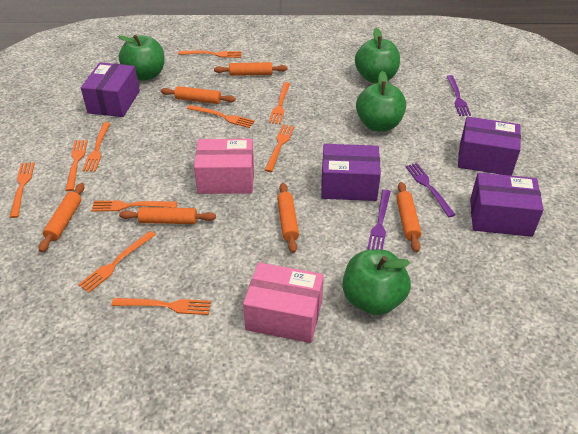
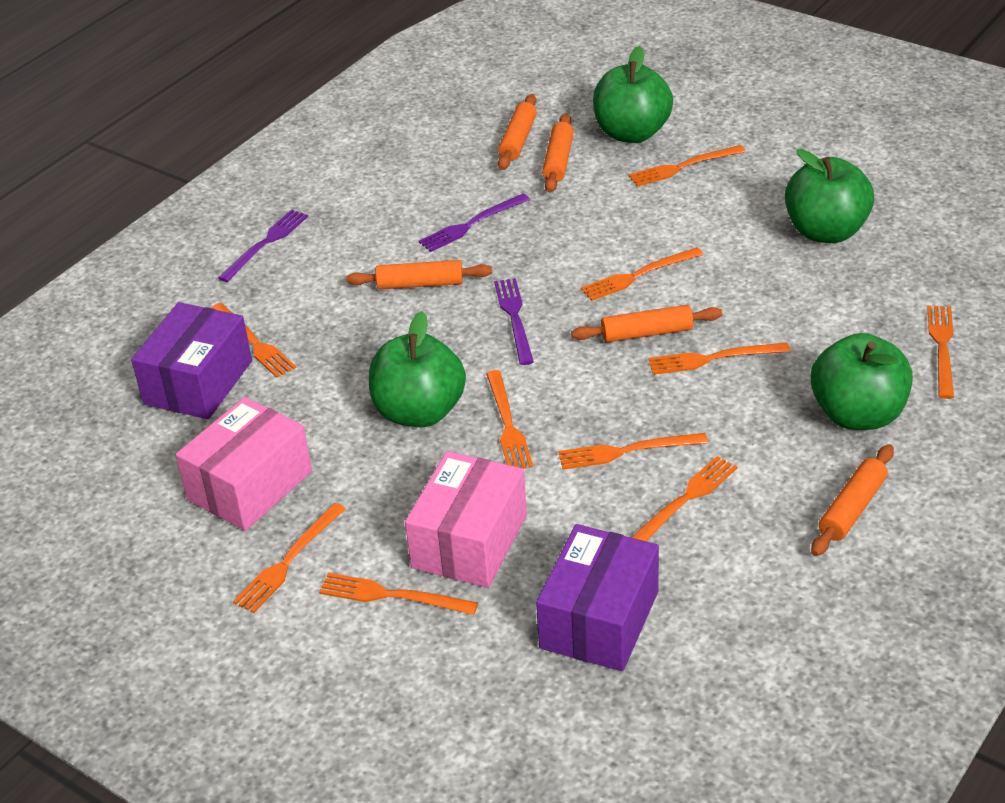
orange rolling pin: [39,183,84,252] [119,207,216,224] [161,86,236,104] [214,62,287,76] [277,183,299,253] [396,182,421,252] = 6 -> [346,260,492,290] [498,94,537,170] [542,113,574,193] [571,305,722,342] [811,444,894,556] = 5
purple box: [81,62,140,117] [321,144,381,201] [458,117,521,176] [470,173,544,237] = 4 -> [131,302,252,419] [536,524,659,671] = 2

